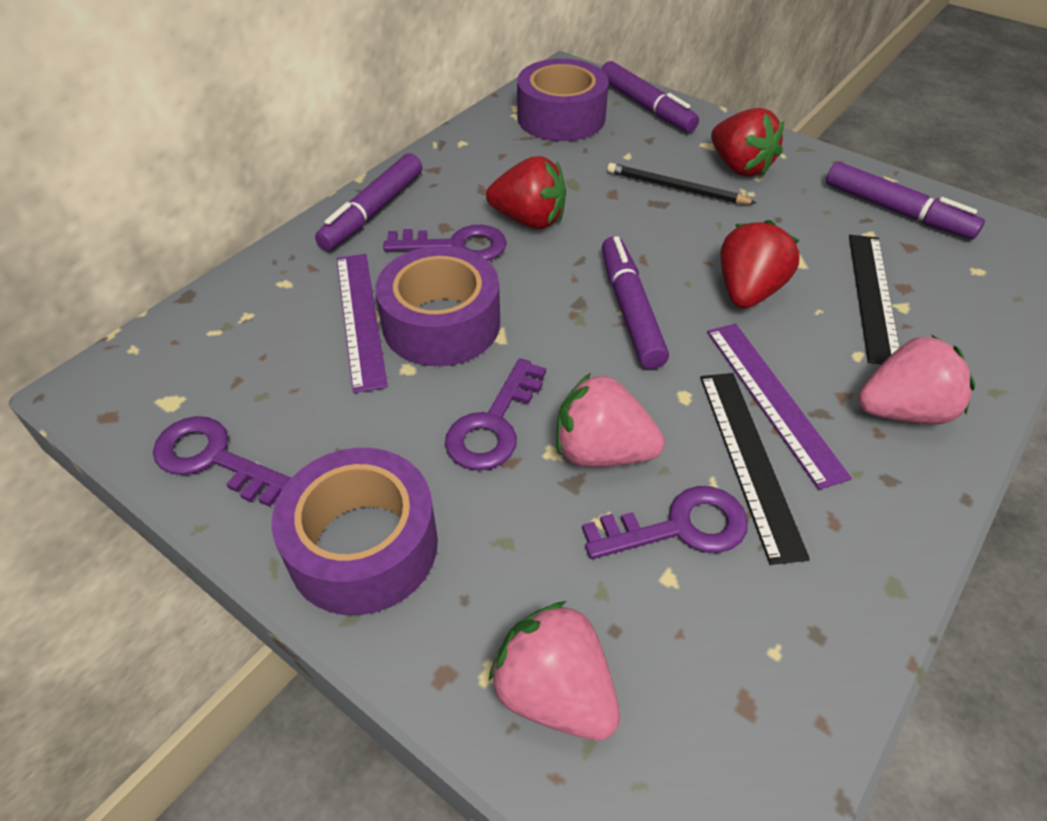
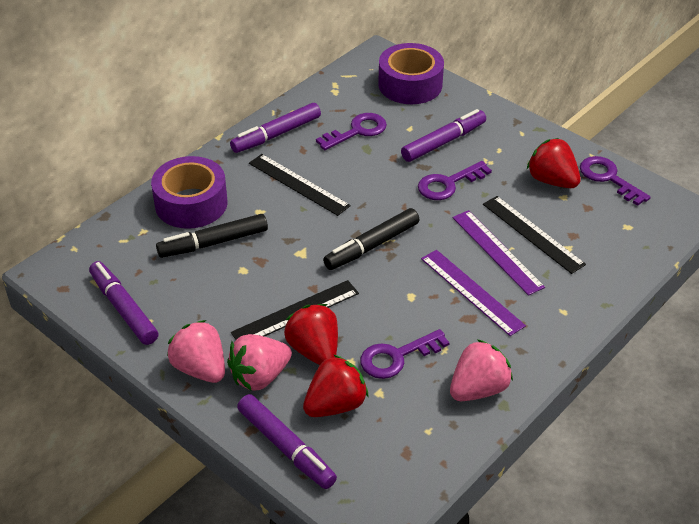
black marker: none = 0 -> [156,214,268,258] [323,208,420,270] = 2
black pencil: [607,163,756,204] = 1 -> none = 0
black ruler: [700,373,810,565] [849,235,900,364] = 2 -> [231,280,359,340] [249,154,351,216] [483,196,586,274] = 3
purple tape: [272,448,438,615] [375,246,500,366] [517,59,609,141] = 3 -> [151,156,228,229] [378,43,444,104] = 2

